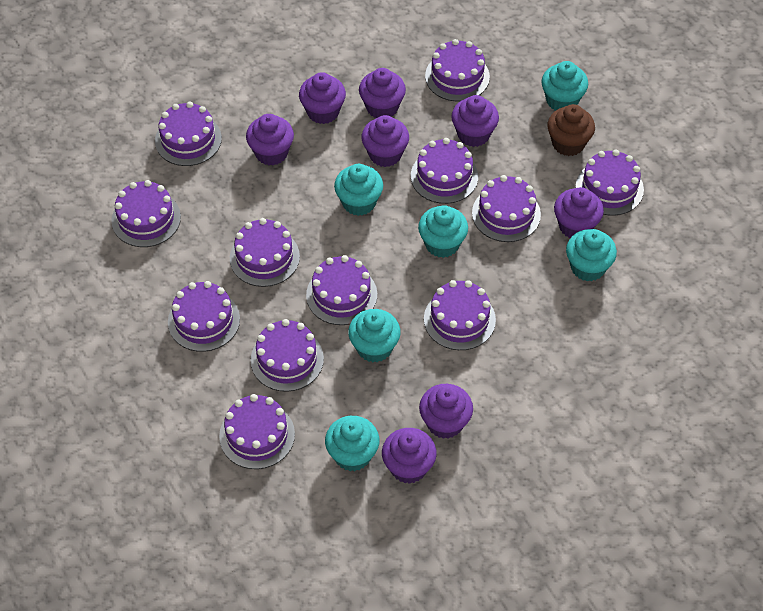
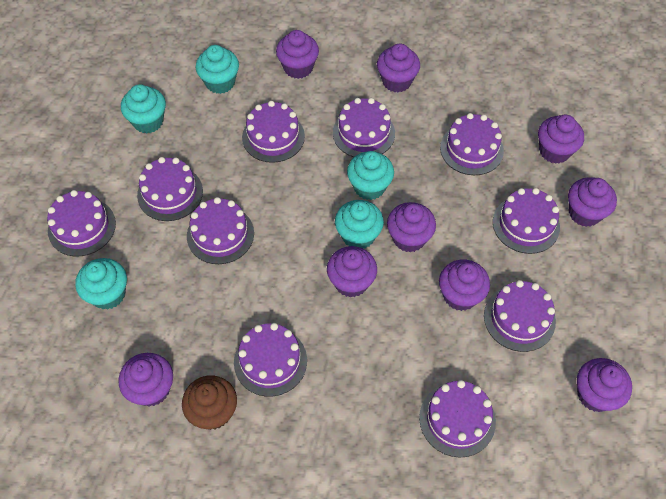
purple cake: [112,180,181,247] [155,102,222,166] [168,281,240,352] [219,394,295,469] [230,218,300,287] [251,319,324,392] [306,255,377,325] [411,138,478,204] [424,280,496,350] [425,39,490,101] [472,175,541,242] [576,150,644,216] = 12 -> [47,190,116,257] [137,157,203,221] [187,197,254,264] [234,323,307,397] [242,101,305,163] [333,98,395,157] [419,380,496,458] [440,113,504,175] [484,280,556,352] [493,188,560,254] = 10
purple cupcake: [246,114,294,165] [299,72,346,124] [359,68,406,118] [361,115,409,167] [382,428,437,484] [419,384,473,439] [451,95,499,147] [554,187,604,238] = 8 -> [119,353,173,407] [276,30,319,79] [327,246,377,298] [377,43,420,93] [387,202,436,253] [439,260,490,311] [538,114,584,164] [568,177,617,227] [577,358,632,412] = 9
turquoise cupcake: [325,416,380,471] [334,164,383,216] [348,309,401,363] [418,205,468,258] [541,61,588,111] [566,229,617,281] = 6 -> [75,258,127,310] [121,84,166,133] [196,45,239,94] [335,200,384,249] [347,151,394,200] = 5

